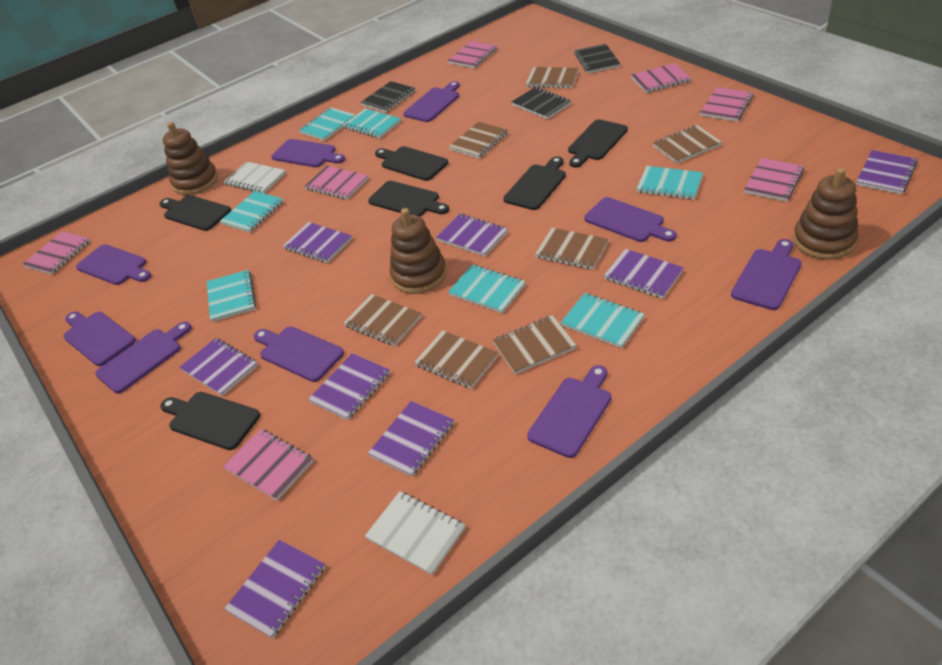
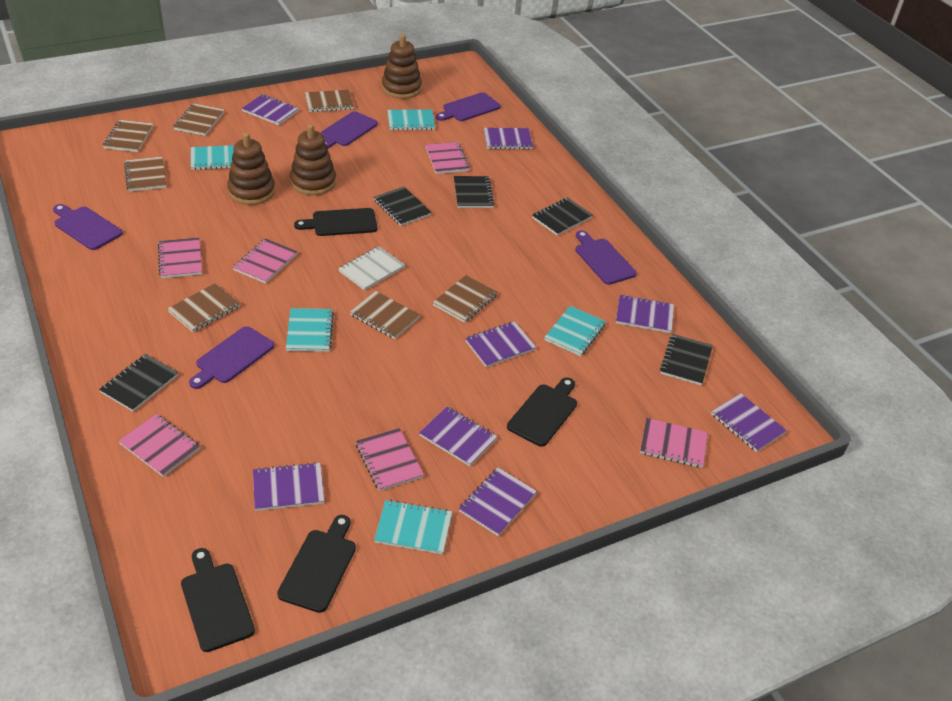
black cutting board: [159,195,231,231] [160,392,260,450] [368,181,449,216] [375,146,448,181] [503,156,566,210] [568,119,628,168] = 6 -> [181,548,255,652] [277,515,356,613] [294,208,377,236] [507,377,577,447] = 4
black notebook: [361,81,415,113] [512,87,571,119] [574,44,620,73] = 3 -> [99,354,178,412] [374,187,432,226] [454,176,495,208] [532,198,592,236] [660,334,713,385] = 5
pink notebook: [22,231,90,275] [223,429,313,500] [305,166,368,199] [447,41,497,68] [631,63,691,93] [700,87,753,122] [744,158,804,202] = 7 -> [119,414,200,477] [158,237,202,278] [233,238,298,284] [356,428,424,491] [425,142,470,174] [640,418,708,468] = 6
purple cutting board: [63,312,136,366] [76,244,151,285] [95,322,191,393] [254,326,344,382] [271,139,345,167] [403,81,460,122] [527,365,611,458] [584,197,677,242] [731,239,802,310] = 9 -> [53,204,123,250] [189,326,274,389] [321,111,378,148] [436,92,501,121] [575,230,637,285] = 5
turquoise notebook: [207,270,256,322] [220,191,284,233] [299,107,355,141] [343,108,401,139] [448,264,525,313] [561,293,645,348] [637,166,703,200] = 7 -> [191,145,234,170] [286,308,334,352] [374,500,452,554] [387,109,435,131] [544,306,606,356] = 5
white notebook: [224,162,286,193] [365,491,465,575] = 2 -> [338,246,405,291] = 1

